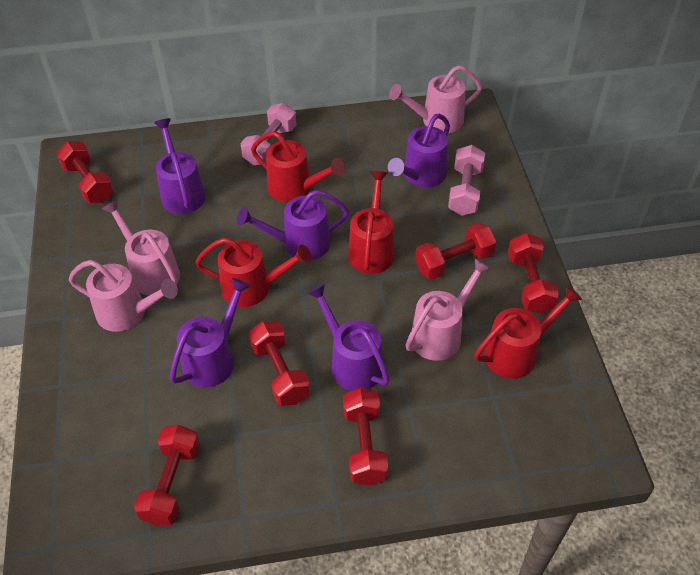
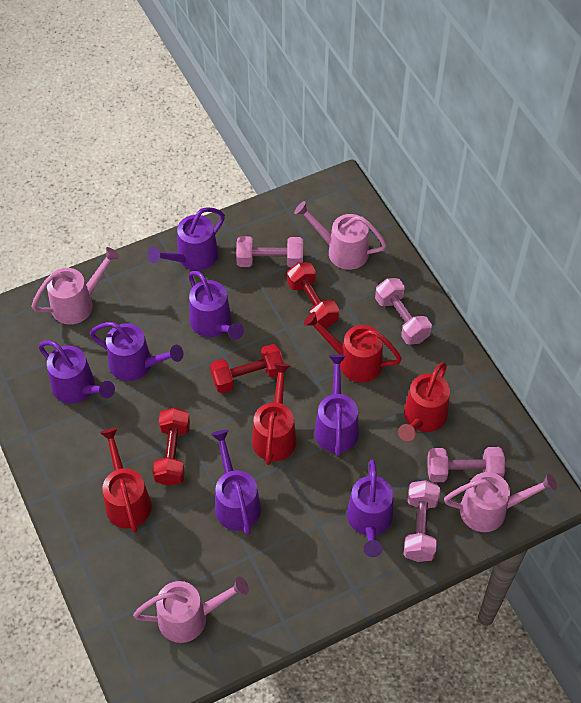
pink dumbbell: [241,103,297,165] [448,145,485,216] = 2 -> [236,236,303,268] [375,278,432,345] [403,480,440,562] [427,447,505,482] = 4
purple watering can: [154,118,206,214] [170,278,251,388] [237,190,349,260] [307,284,390,391] [388,113,450,187] = 5 -> [39,341,115,404] [90,322,183,381] [147,207,225,271] [188,270,244,340] [211,430,261,535] [314,355,359,457] [347,460,393,557] = 7
red dumbbell: [56,141,114,203] [134,425,200,526] [248,321,310,406] [343,388,388,485] [415,223,497,279] [508,233,559,314] = 6 -> [153,408,190,486] [210,344,284,393] [287,263,339,328] = 3

